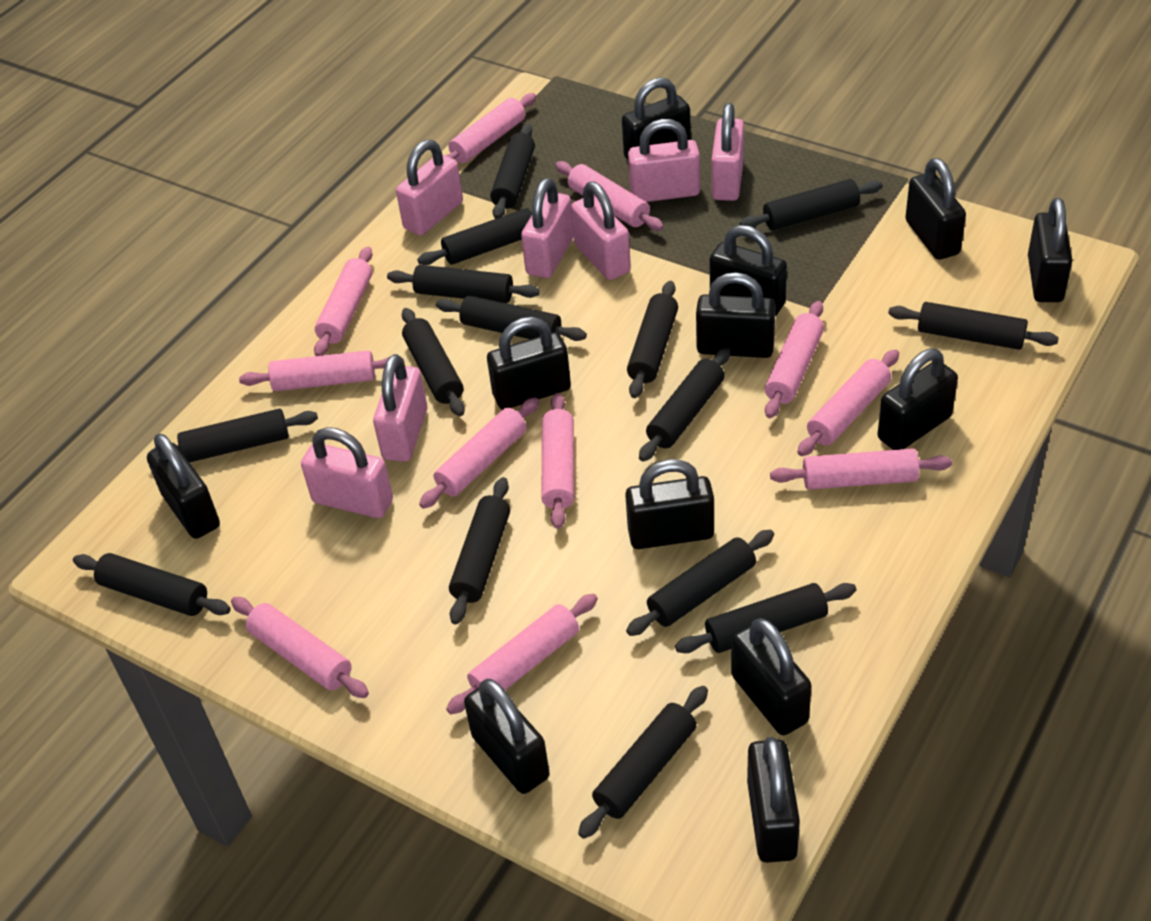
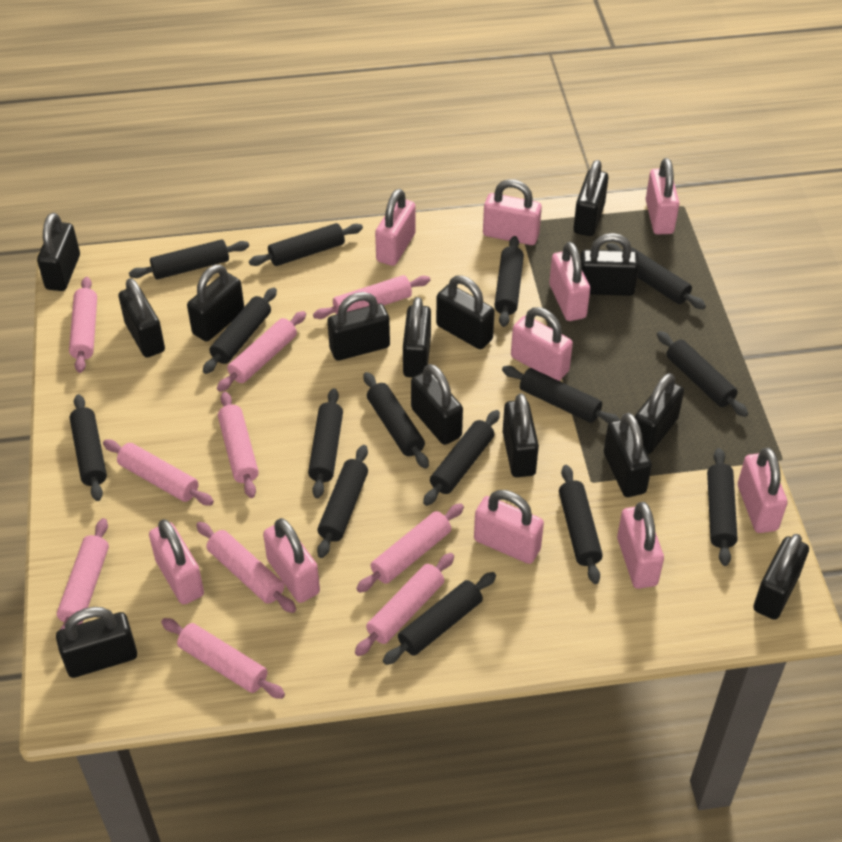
black padlock: [147,434,220,539] [464,679,550,794] [487,317,571,410] [622,78,691,160] [625,459,714,549] [696,272,775,358] [710,225,787,316] [731,618,812,735] [747,737,800,863] [878,349,958,450] [905,158,966,260] [1028,198,1072,302] = 12 -> [37,213,80,291] [56,607,137,678] [118,278,165,357] [187,264,244,342] [328,292,390,361] [403,297,431,378] [411,364,463,445] [436,275,495,349] [503,393,539,477] [573,160,609,236] [580,233,639,296] [604,413,652,497] [635,373,684,454] [753,534,809,620] = 14
pink padlock: [301,427,393,518] [373,354,427,462] [396,140,463,236] [521,178,573,278] [571,181,631,280] [628,119,700,202] [711,103,744,201] = 7 -> [149,519,204,605] [263,518,320,603] [375,189,416,266] [474,490,544,564] [483,179,542,245] [511,307,573,381] [549,242,590,321] [617,502,664,589] [646,158,680,235] [738,448,788,533] = 10
pink rolling pin: [231,597,369,698] [239,350,405,391] [314,247,373,356] [419,397,539,509] [445,93,536,163] [446,594,598,714] [541,393,575,529] [556,161,664,231] [765,301,824,418] [770,448,952,490] [797,349,899,456] = 11 -> [57,518,109,630] [69,277,97,373] [103,439,214,505] [161,618,285,699] [196,522,296,613] [217,311,306,392] [218,392,259,498] [313,275,430,319] [355,553,454,656] [356,503,464,593] = 10

